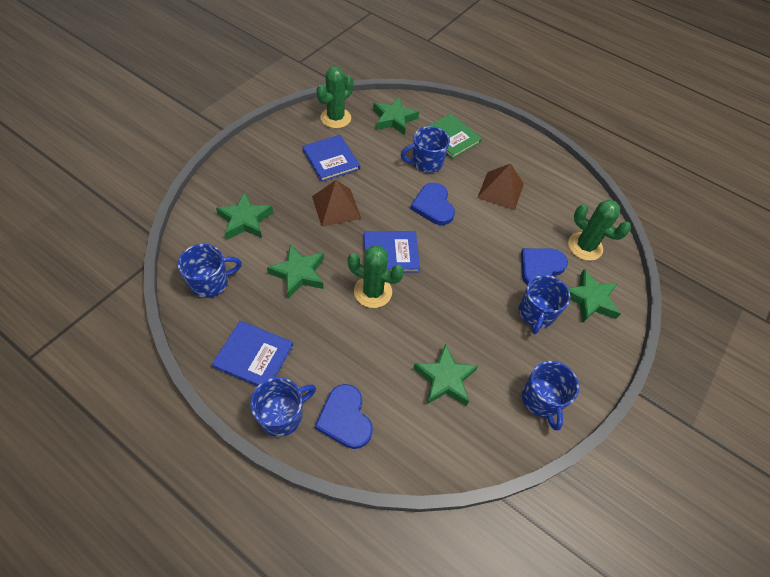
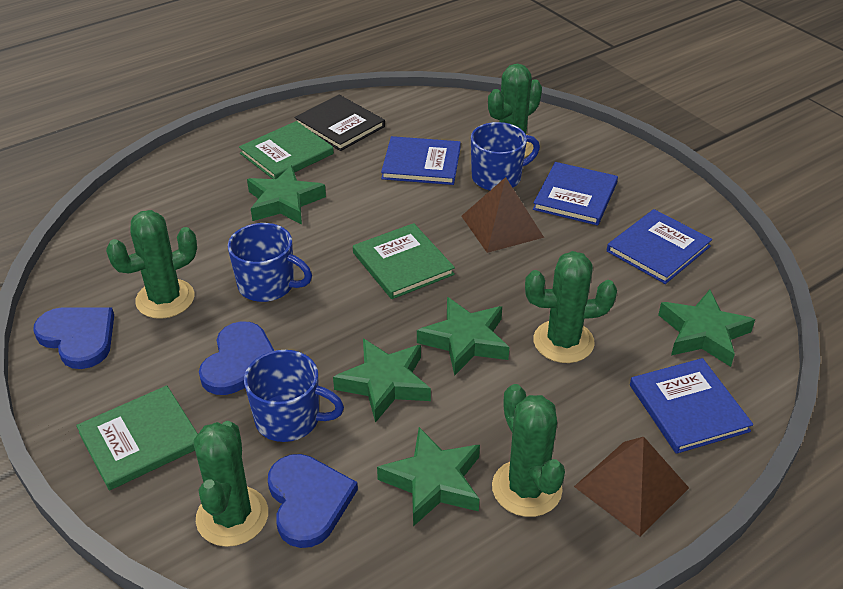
black book: none = 0 -> [294,95,385,151] = 1
blue book: [212,321,293,386] [302,135,360,182] [364,231,420,273] = 3 -> [381,136,461,185] [533,162,618,225] [607,209,712,284] [630,358,753,454] = 4
blue mug: [178,244,242,298] [250,377,316,437] [401,126,450,173] [519,275,570,334] [522,361,579,431] = 5 -> [228,223,312,302] [244,350,344,442] [471,122,540,190] = 3
green book: [428,114,482,159] = 1 -> [76,385,198,491] [239,121,334,179] [353,223,455,299] = 3
green cactus: [316,66,353,128] [348,245,404,308] [568,199,631,261] = 3 -> [106,210,197,319] [193,421,268,547] [488,64,542,157] [492,384,565,517] [525,251,617,363] = 5

